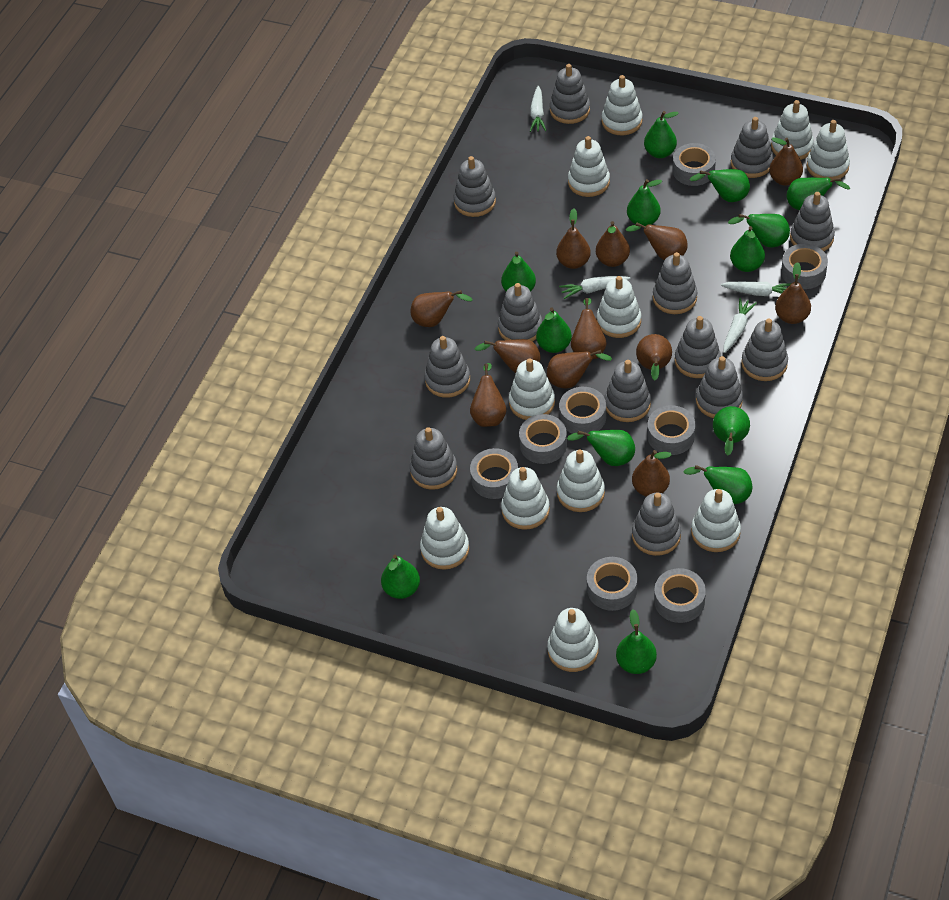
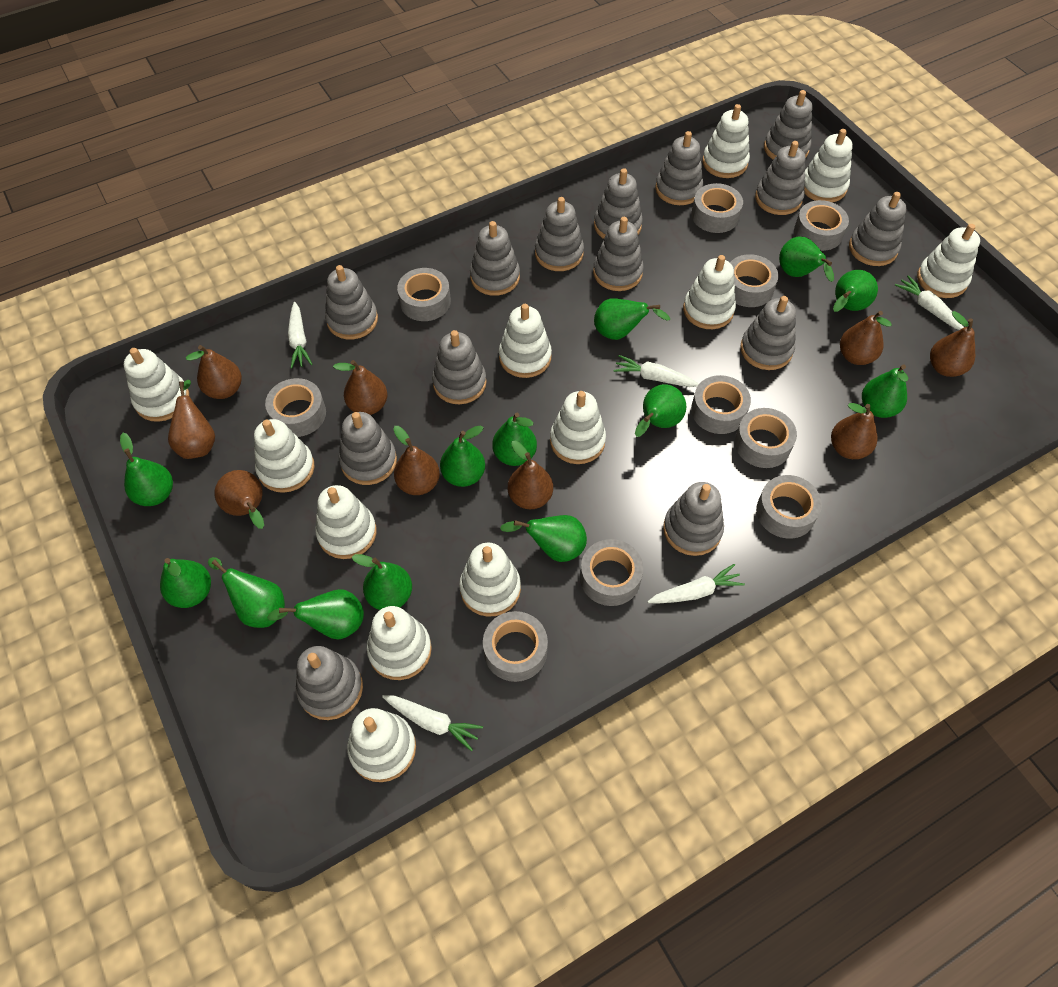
brown pear: [410,290,473,327] [470,363,507,427] [475,339,541,373] [547,350,612,388] [556,208,591,269] [571,298,606,359] [596,221,630,267] [626,222,688,260] [632,450,672,497] [636,334,672,380] [769,138,803,186] [775,262,811,324] = 12 -> [168,380,215,459] [186,345,242,399] [214,470,264,529] [333,360,387,415] [393,426,440,495] [508,441,553,509] [831,403,878,459] [840,311,892,365] [930,311,975,377] = 9
grey stacking toy: [410,427,457,490] [424,336,470,398] [454,156,496,217] [498,283,542,342] [550,64,590,124] [604,360,651,422] [632,493,681,556] [653,252,697,314] [675,316,721,378] [696,356,743,418] [731,117,773,178] [741,319,788,381] [790,192,835,251] = 13 -> [296,646,363,720] [325,265,378,339] [339,412,397,485] [432,330,487,404] [470,221,520,296] [535,197,584,271] [593,217,644,291] [594,168,643,239] [655,131,703,205] [663,482,724,556] [740,296,796,370] [755,141,805,215] [764,90,812,160] [849,192,907,266] = 14
grey tape: [470,448,518,499] [519,414,567,464] [559,387,606,436] [587,557,637,611] [647,405,696,455] [654,568,706,623] [673,143,716,186] [781,244,828,289] = 8 -> [265,378,326,437] [397,268,451,321] [483,611,548,682] [580,539,643,606] [691,183,743,233] [691,375,751,434] [730,254,778,307] [735,408,797,468] [756,475,822,539] [794,200,849,251] = 10
white carrot: [530,86,546,132] [559,276,630,299] [721,282,791,296] [723,298,757,353] = 4 -> [288,302,312,369] [382,695,483,752] [613,355,699,387] [647,564,745,604] [895,275,964,330] = 5
white stacking toy: [420,507,469,570] [501,467,550,530] [509,358,555,420] [547,608,599,672] [557,450,605,512] [568,136,610,197] [597,276,641,338] [602,75,642,135] [691,489,741,552] [771,100,814,160] [806,120,850,180] = 11 -> [124,348,189,422] [254,419,315,493] [315,485,377,559] [347,708,416,782] [367,606,432,680] [459,542,521,617] [499,304,552,378] [550,391,606,464] [683,255,736,329] [702,104,750,178] [804,129,853,202] [917,224,980,298] = 12

